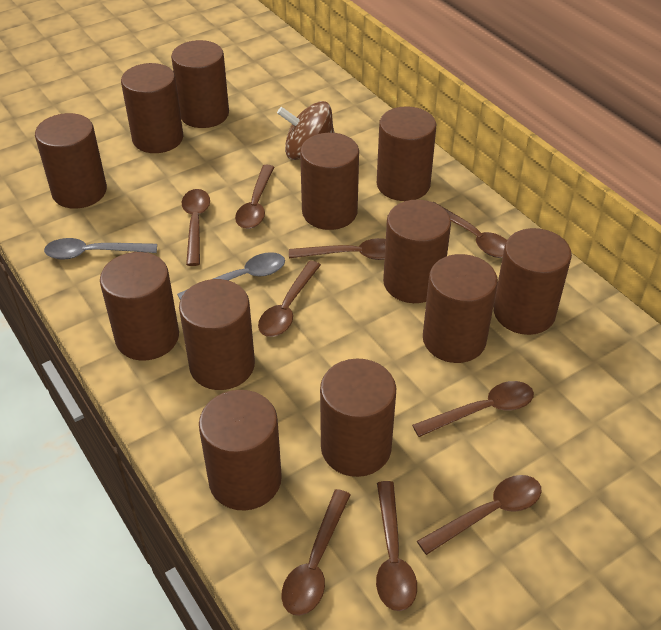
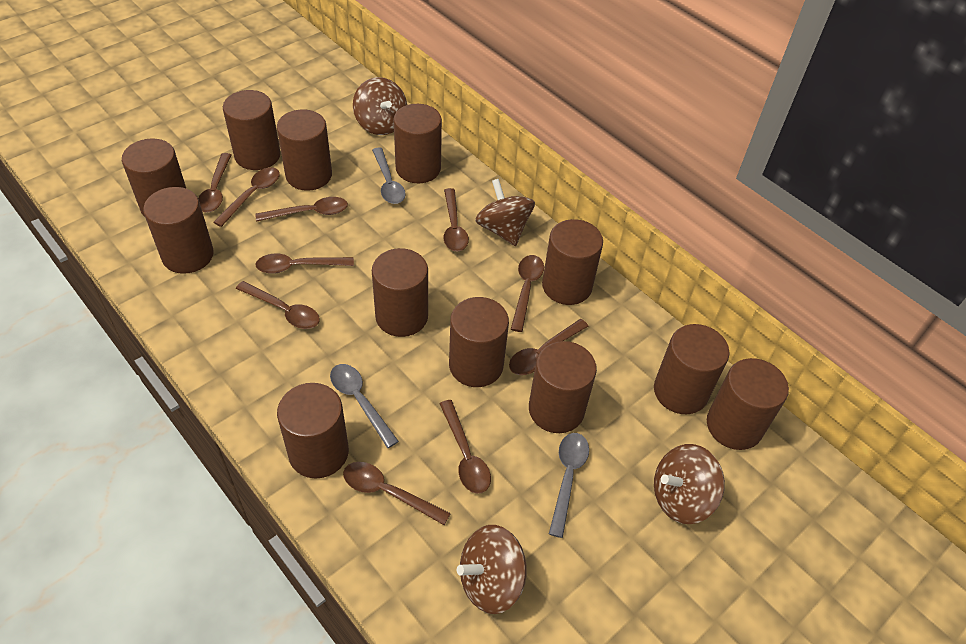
brown spinning top: [277,101,334,160] = 1 -> [353,77,407,135] [457,525,527,614] [475,179,535,246] [654,444,725,524] = 4
brown spoon: [182,189,210,266] [235,165,274,229] [258,261,321,337] [282,489,351,616] [289,238,386,260] [376,481,417,611] [412,381,534,437] [417,475,541,555] [433,202,507,258] = 9 -> [198,153,231,212] [213,167,280,227] [236,281,320,329] [255,197,348,222] [255,254,354,274] [343,462,451,525] [439,400,491,494] [443,188,469,251] [509,319,588,375] [511,255,544,332] = 10
grey spoon: [44,238,157,260] [177,252,285,300] = 2 -> [330,364,399,448] [372,147,406,204] [549,433,589,538] = 3

